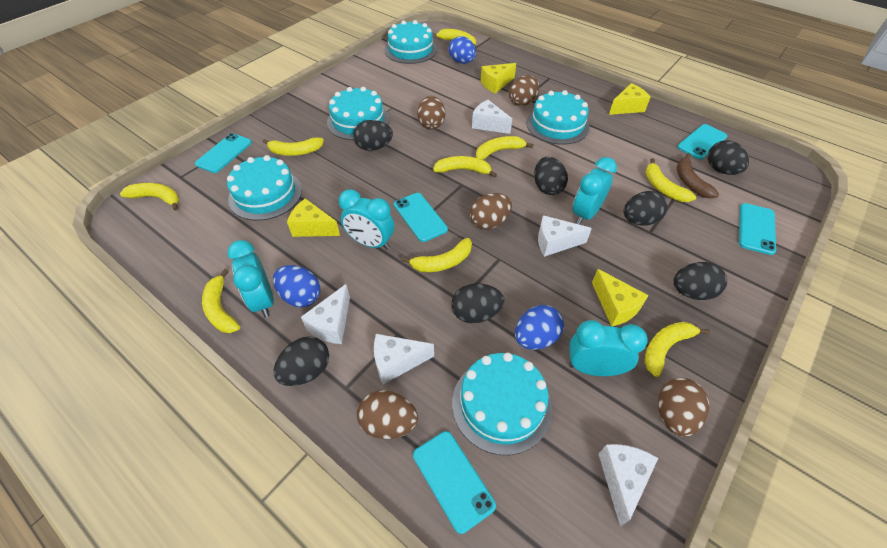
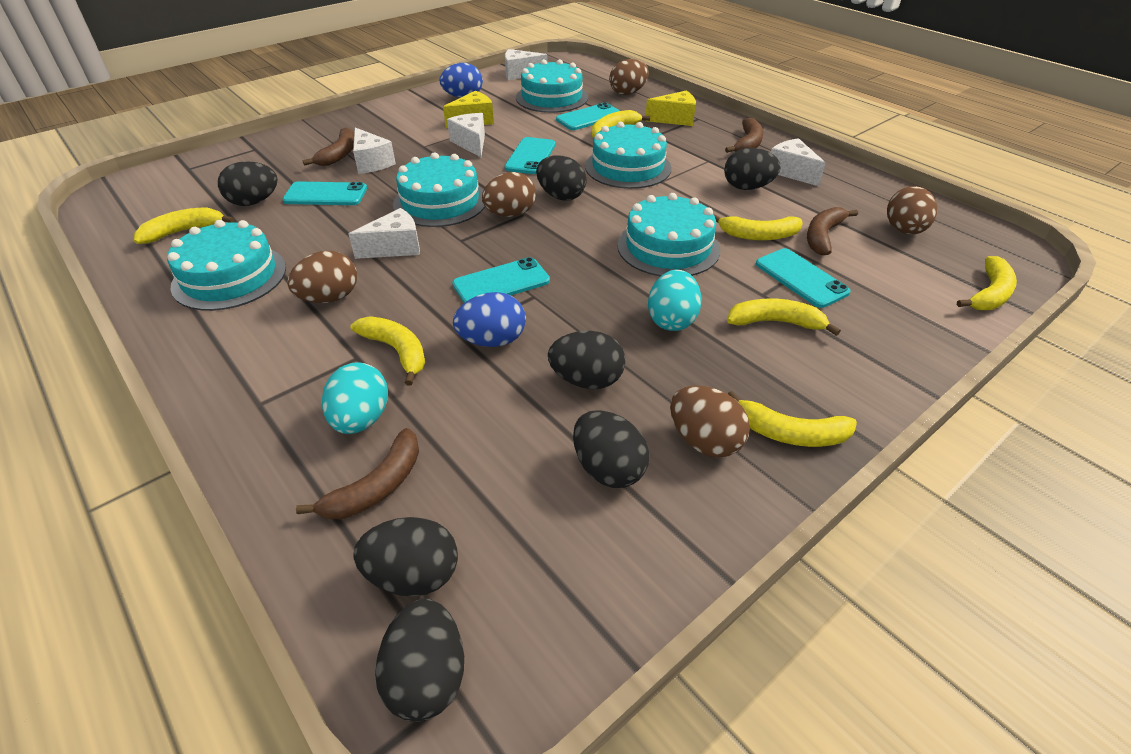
blue egg: [273,265,320,307] [449,36,476,64] [515,305,564,350] = 3 -> [440,63,483,98] [453,292,526,347] = 2
brown banana: [677,153,719,198] = 1 -> [296,428,419,519] [302,127,354,166] [725,118,764,153] [807,207,858,255] = 4
turquoise clock: [227,240,274,318] [339,189,394,250] [569,320,648,376] [573,157,617,225] = 4 -> none = 0
turquoise egg: none = 0 -> [322,362,388,434] [648,270,702,331] = 2
yellow banana: [120,183,179,211] [202,269,240,333] [263,137,324,156] [401,238,472,272] [433,156,497,178] [436,29,477,49] [476,136,533,160] [644,322,710,377] [645,158,696,202] = 9 -> [134,208,234,244] [350,317,425,386] [591,110,650,138] [714,215,803,241] [727,299,841,336] [728,391,857,447] [957,256,1017,310] = 7
yellow cheese: [287,198,340,237] [481,63,516,94] [592,269,649,326] [609,83,650,115] = 4 -> [443,91,494,128] [645,90,696,126] = 2

